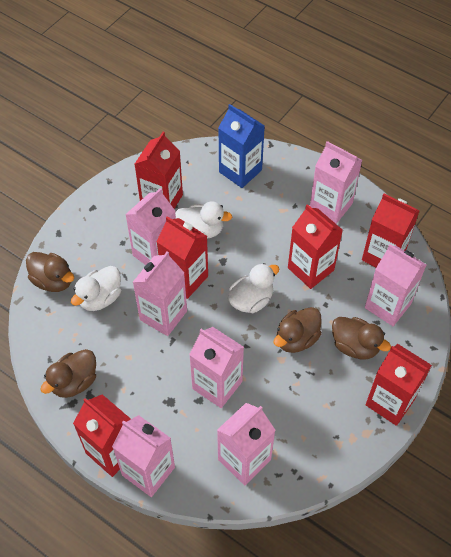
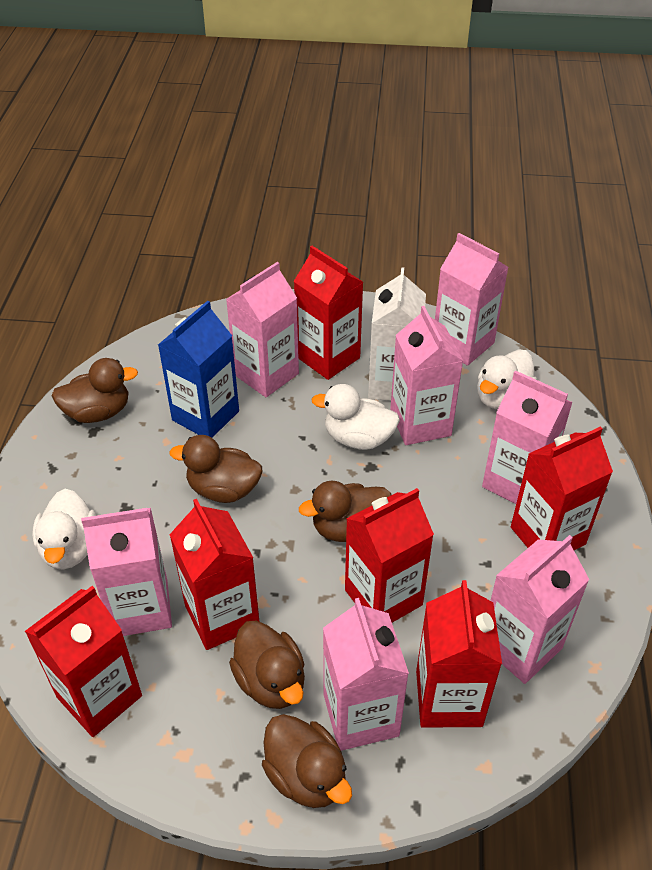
brown duck: [26,252,74,292] [40,349,96,398] [274,307,322,353] [332,317,391,359] = 4 -> [51,358,138,423] [169,435,262,503] [229,620,305,709] [262,714,352,808] [299,480,391,542] = 5
white carton: none = 0 -> [368,267,426,401] = 1

